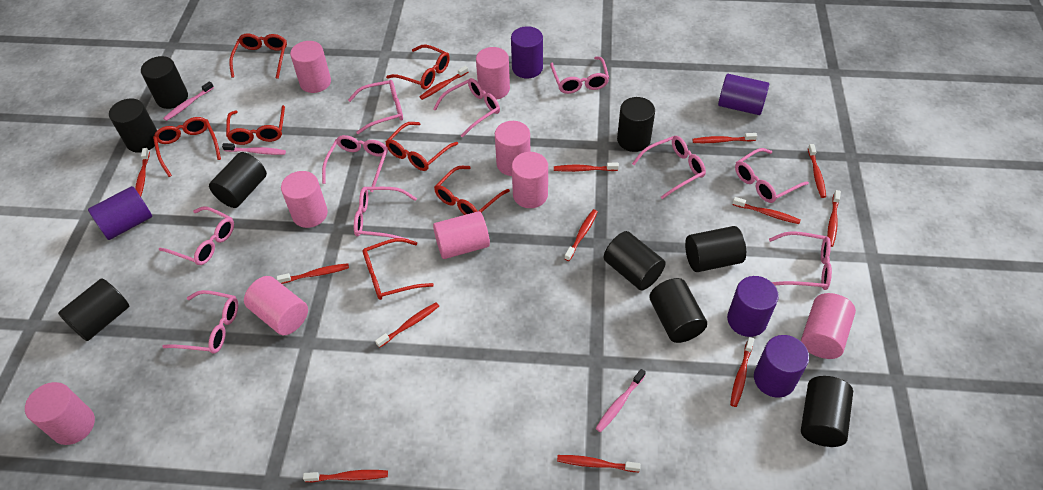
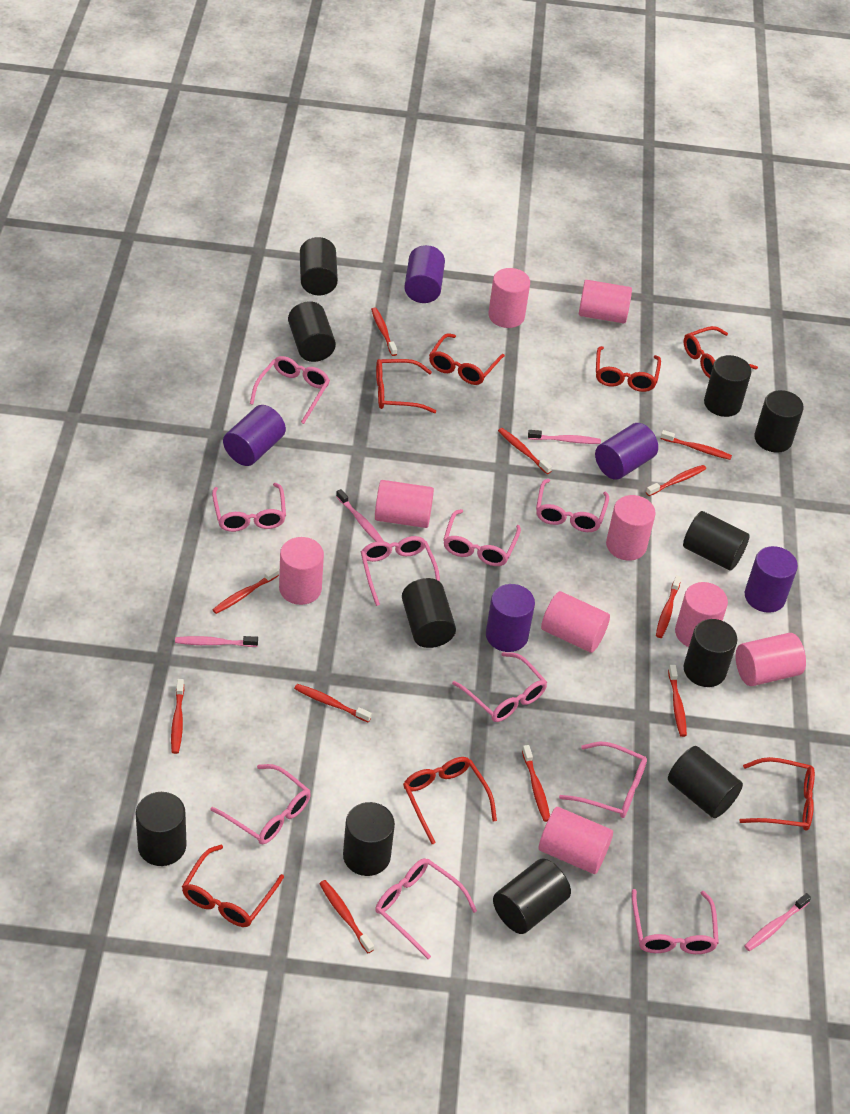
black cylinder: [58,278,129,341] [109,98,157,153] [141,56,188,109] [209,152,267,208] [603,231,666,290] [617,97,655,152] [649,278,707,343] [685,226,746,272] [801,376,853,447] = 9 -> [136,792,187,866] [288,301,336,362] [300,237,338,295] [343,802,395,876] [402,578,456,648] [493,859,571,934] [668,746,743,818] [683,511,750,570] [684,619,737,687] [704,355,751,417] [754,390,804,453] = 11
pink toothbrush: [163,81,214,121] [222,143,286,155] [595,369,646,432] = 3 -> [175,636,258,647] [336,489,384,542] [528,430,601,444] [744,893,811,951] = 4
red toothbrush: [135,148,150,196] [277,263,349,284] [303,470,388,482] [375,302,439,348] [419,66,468,100] [554,163,619,172] [557,455,641,472] [564,209,598,261] [693,133,757,143] [730,337,754,407] [733,197,801,224] [808,144,826,198] [827,190,841,247] = 13 -> [171,679,184,754] [212,567,279,614] [294,684,372,722] [319,880,374,953] [371,307,397,356] [498,428,552,474] [522,745,550,822] [646,465,706,496] [656,575,681,638] [661,430,732,460] [668,665,687,737] = 11

